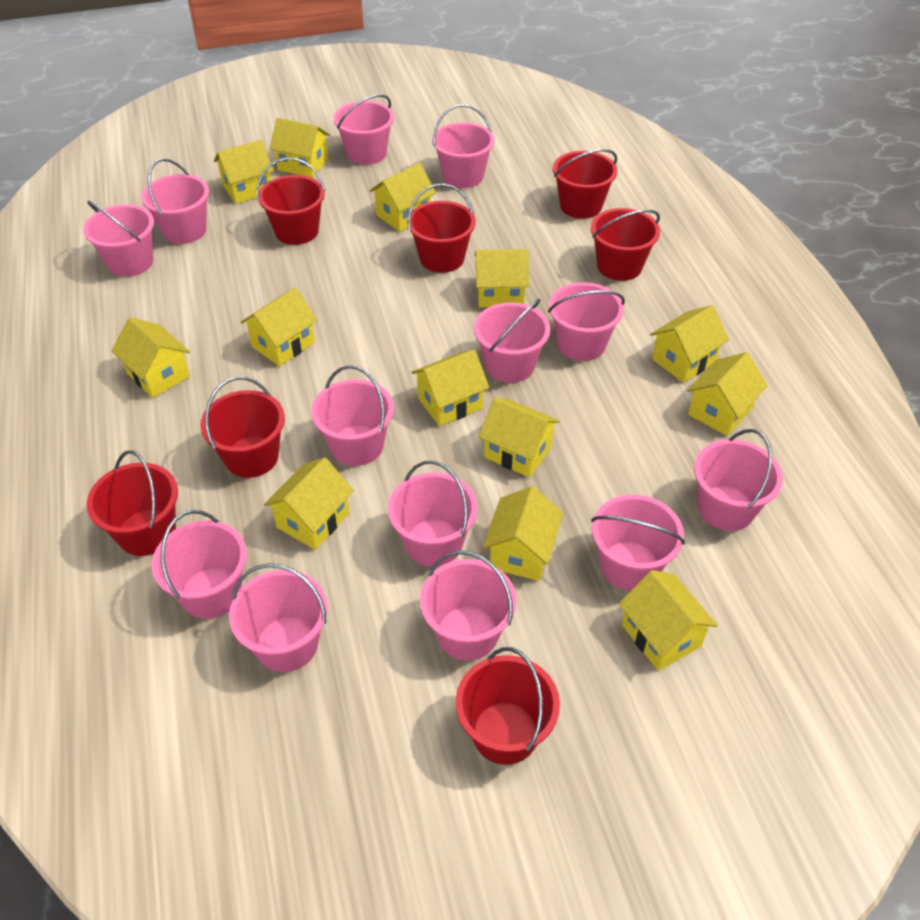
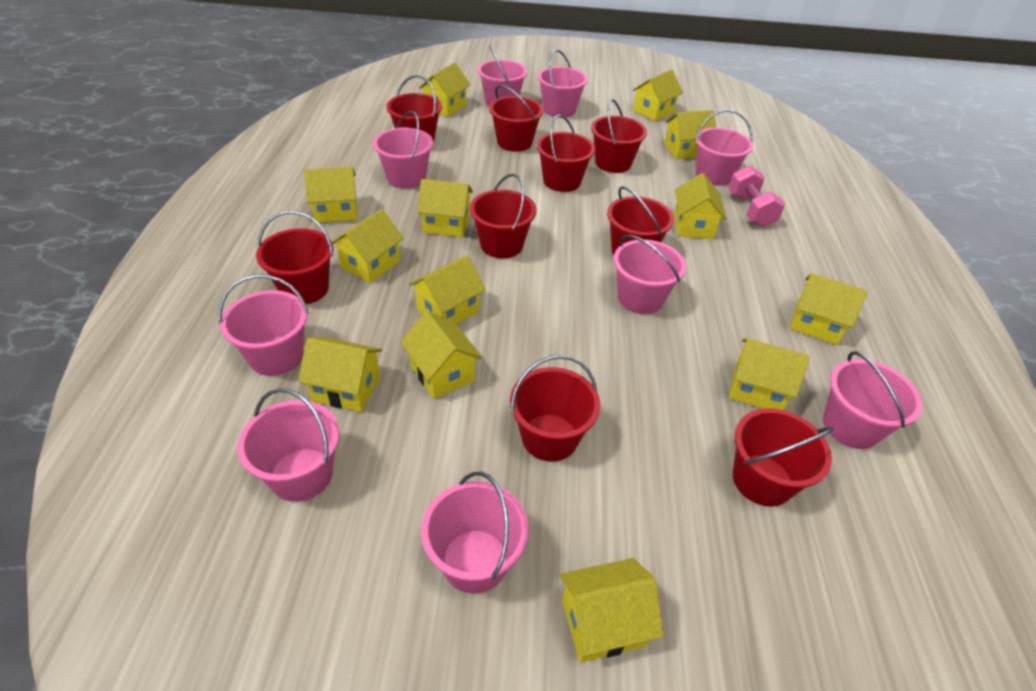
pink bucket: [83,201,154,277] [141,158,209,244] [152,510,247,619] [229,563,327,672] [311,365,394,466] [333,94,394,165] [388,460,477,567] [420,550,517,661] [432,104,494,188] [474,298,550,383] [548,282,625,361] [591,495,685,591] [694,429,783,531] = 13 -> [218,275,309,376] [237,388,339,502] [373,111,433,189] [421,472,529,594] [478,45,527,107] [538,49,588,118] [614,235,686,314] [695,109,753,186] [823,351,922,449] = 9
pink dumbbell: none = 0 -> [728,165,785,227] = 1
red bucket: [87,450,178,556] [200,377,285,478] [256,158,326,245] [407,183,476,273] [456,647,560,765] [553,149,617,219] [591,208,660,281] = 7 -> [256,211,333,304] [386,75,442,143] [470,174,536,258] [489,85,544,152] [510,355,600,462] [537,115,595,192] [591,99,647,173] [607,186,674,255] [733,408,833,507] = 9

